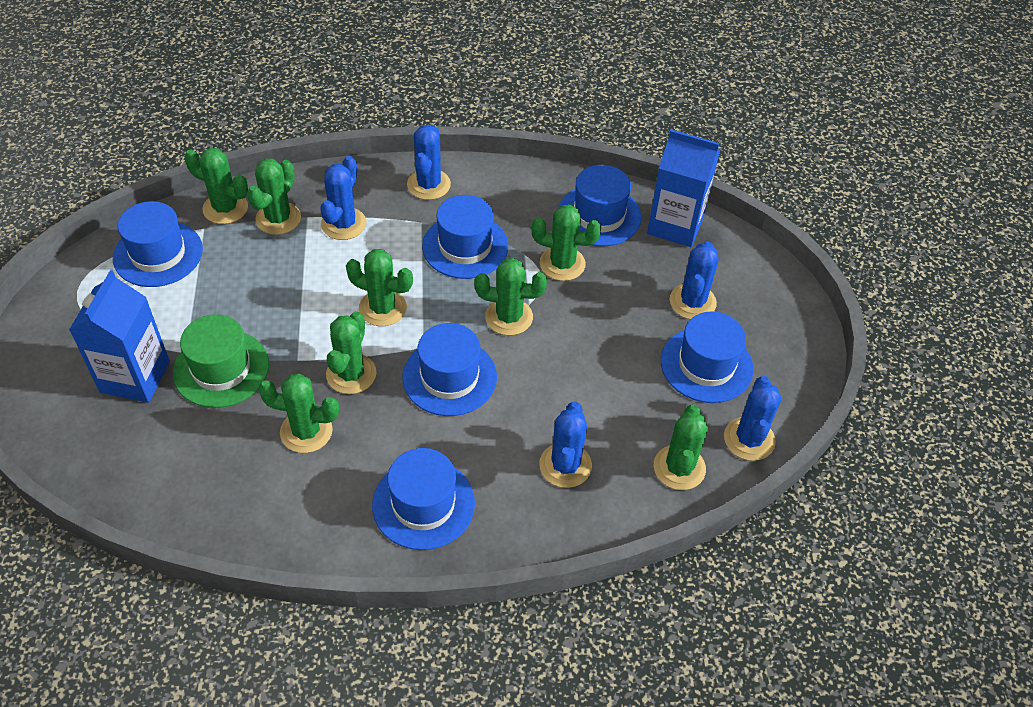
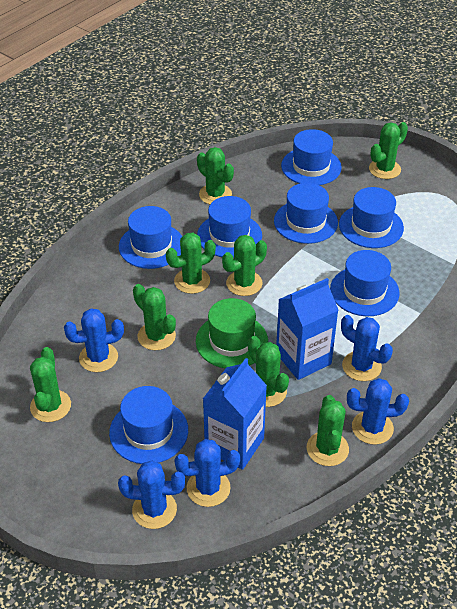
blue hat: [113,201,203,287] [372,448,475,550] [402,323,497,416] [422,195,508,279] [558,165,641,246] [661,312,754,403] = 6 -> [109,386,188,464] [119,206,182,269] [197,196,262,258] [274,183,338,244] [281,129,342,185] [330,250,400,316] [339,187,404,248] = 7

